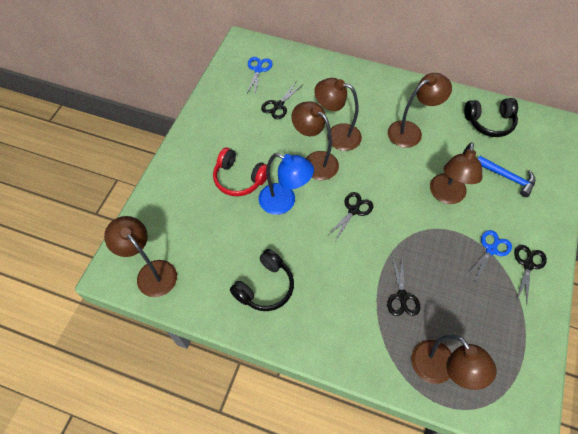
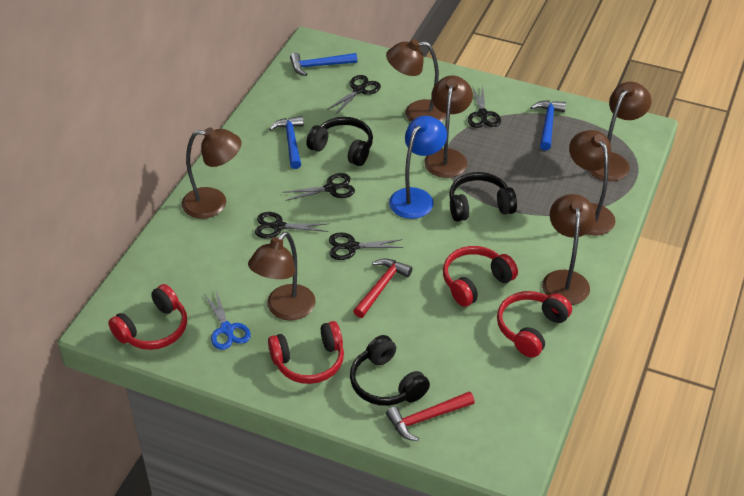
black headphones: [230,249,294,311] [464,98,518,137] = 2 -> [306,117,373,166] [350,335,430,406] [449,172,517,222] = 3
black scissors: [261,82,302,119] [327,192,374,241] [387,256,420,316] [514,245,547,303] = 4 -> [255,212,329,239] [282,173,355,201] [327,75,381,115] [329,232,403,260] [468,86,501,128] = 5
blue hammer: [478,156,535,197] = 1 -> [269,116,304,169] [290,52,357,76] [531,100,566,151] = 3
blue scissors: [247,57,273,94] [468,230,512,284] = 2 -> [204,291,251,350] = 1
brown lamp: [104,216,177,297] [291,102,339,180] [314,78,362,151] [388,73,452,148] [411,335,497,390] [430,142,482,204] = 6 -> [182,127,242,219] [248,232,315,321] [386,39,446,122] [424,75,473,178] [542,194,596,305] [569,130,616,235] [588,81,651,181] = 7
red hammer: none = 0 -> [353,258,413,318] [386,391,475,441] = 2
red headphones: [213,148,267,196] = 1 -> [108,284,187,350] [268,321,344,384] [443,246,518,307] [497,291,572,358] = 4

